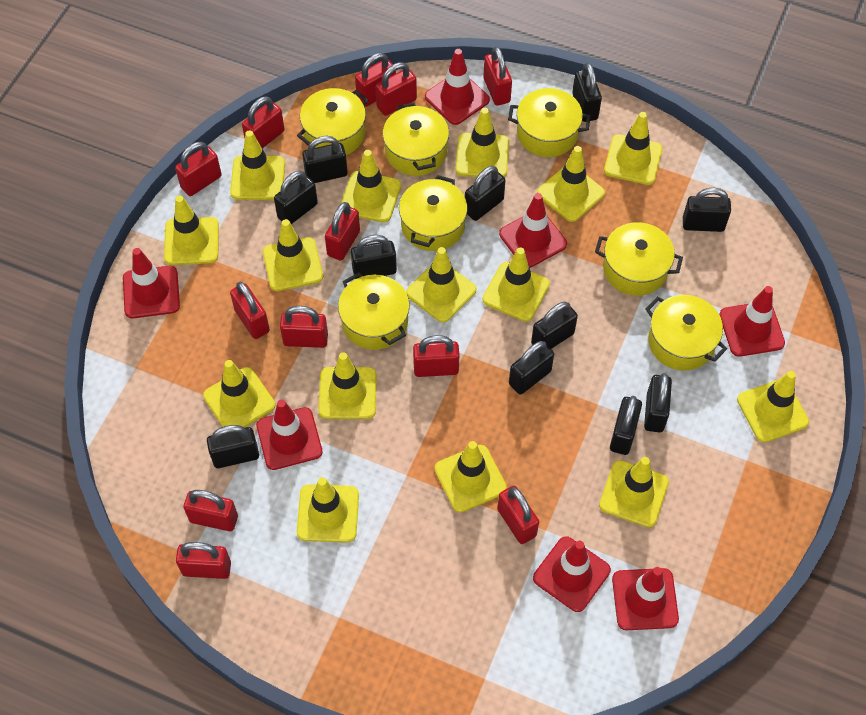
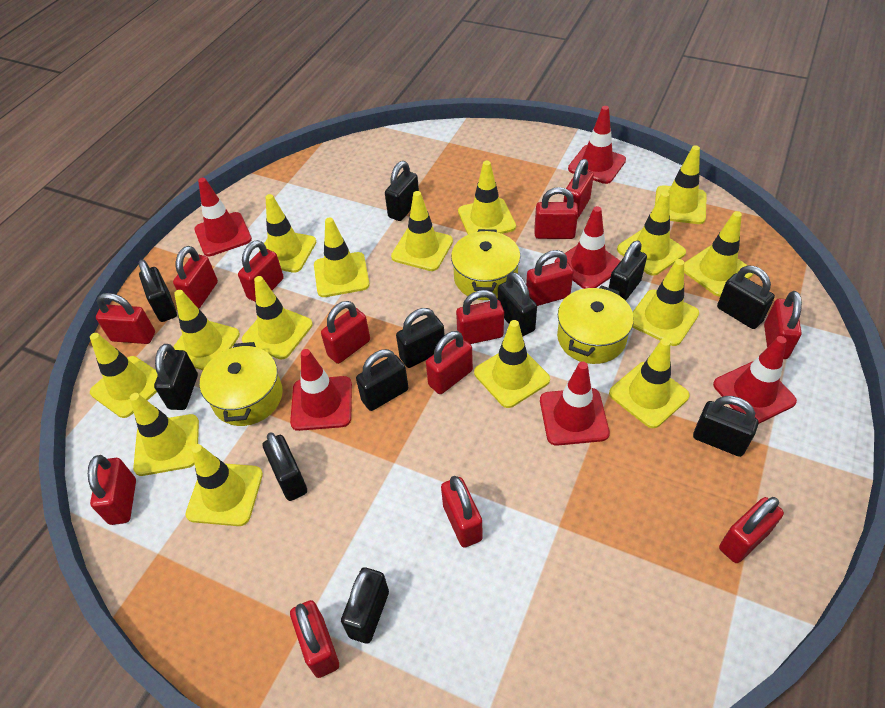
red padlock: [175,142,222,196] [176,542,231,579] [183,490,238,531] [230,282,270,339] [242,96,284,149] [280,306,328,348] [325,202,360,261] [355,53,396,107] [375,62,417,116] [413,335,460,377] [483,46,512,106] [497,486,539,544] = 12 -> [88,455,136,525] [96,293,155,344] [173,246,218,308] [238,240,284,302] [290,600,339,678] [321,301,370,364] [426,331,473,394] [441,476,482,548] [456,290,504,344] [526,250,573,306] [534,187,578,239] [563,159,594,218] [719,497,784,563] [764,291,802,359] = 14
red traffic cone: [123,248,180,318] [256,400,322,470] [425,49,490,125] [499,193,567,268] [533,536,611,612] [612,567,679,630] [719,286,785,357] = 7 -> [194,178,252,256] [290,349,352,431] [540,362,610,446] [554,206,620,289] [568,106,626,184] [713,336,797,424] = 6
yellow pot: [297,88,368,155] [338,272,410,350] [383,102,449,176] [399,175,467,251] [508,88,591,157] [595,222,683,296] [645,295,727,371] = 7 -> [200,342,283,426] [451,229,521,300] [557,286,634,364] = 3

